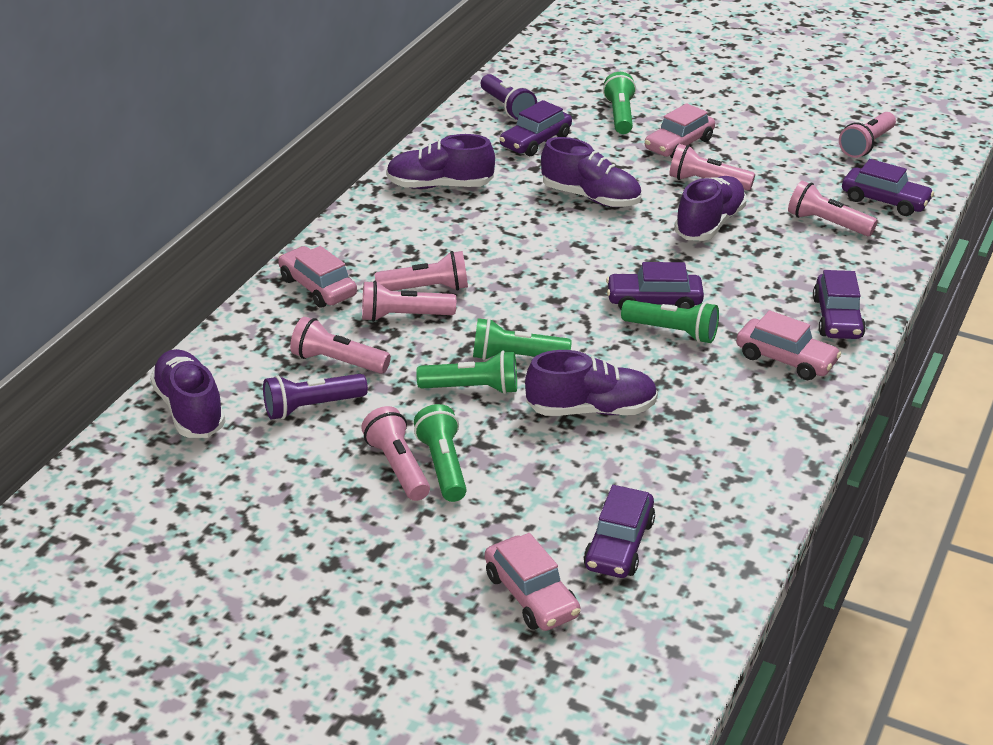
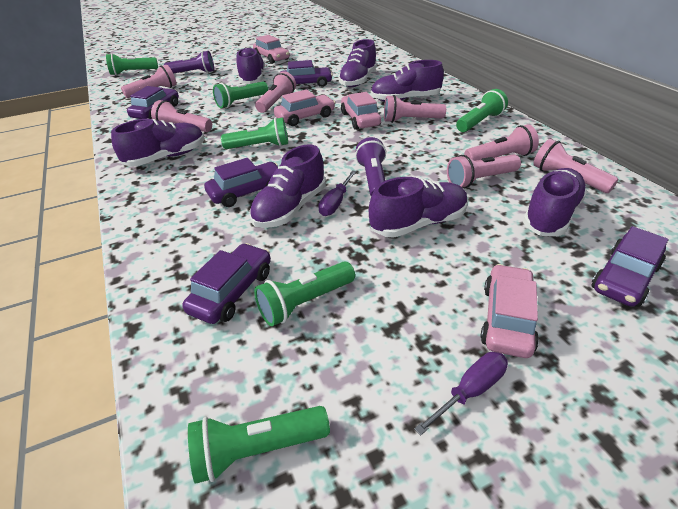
green flashlight: [414,404,467,502] [416,350,517,394] [473,318,572,360] [603,72,636,134] [621,300,719,343] = 5 -> [106,53,158,75] [188,406,330,484] [213,82,268,108] [221,117,288,149] [254,261,355,326] [456,89,508,132] = 6
purple screwdriver: none = 0 -> [318,170,357,216] [414,352,508,436] = 2
purple shoe: [150,349,226,438] [386,134,495,189] [525,350,658,416] [541,137,642,207] [674,176,747,241] = 5 -> [111,119,204,167] [236,47,265,84] [250,144,326,228] [338,39,377,87] [369,177,468,238] [371,60,444,102] [523,168,587,236] = 7

